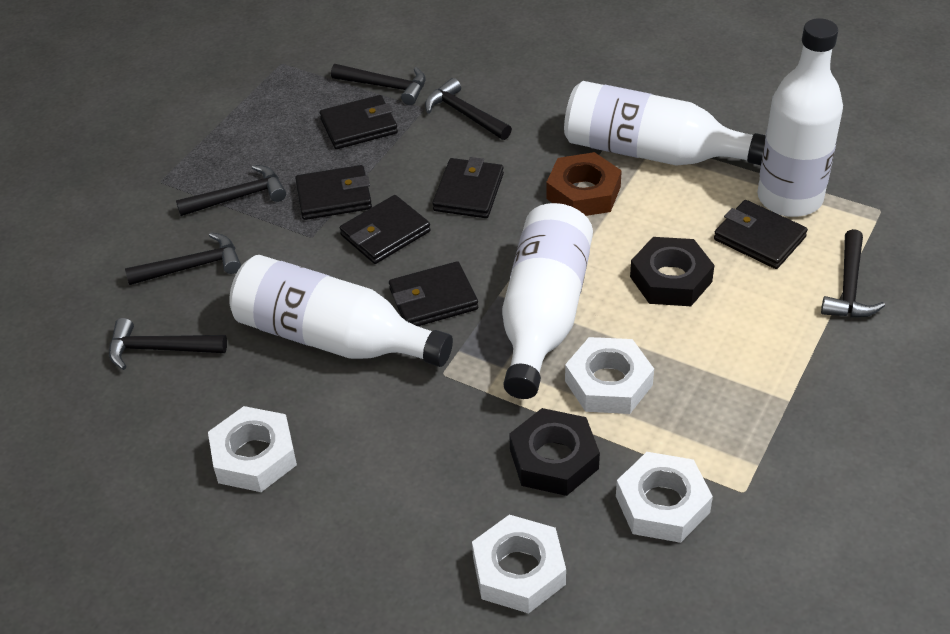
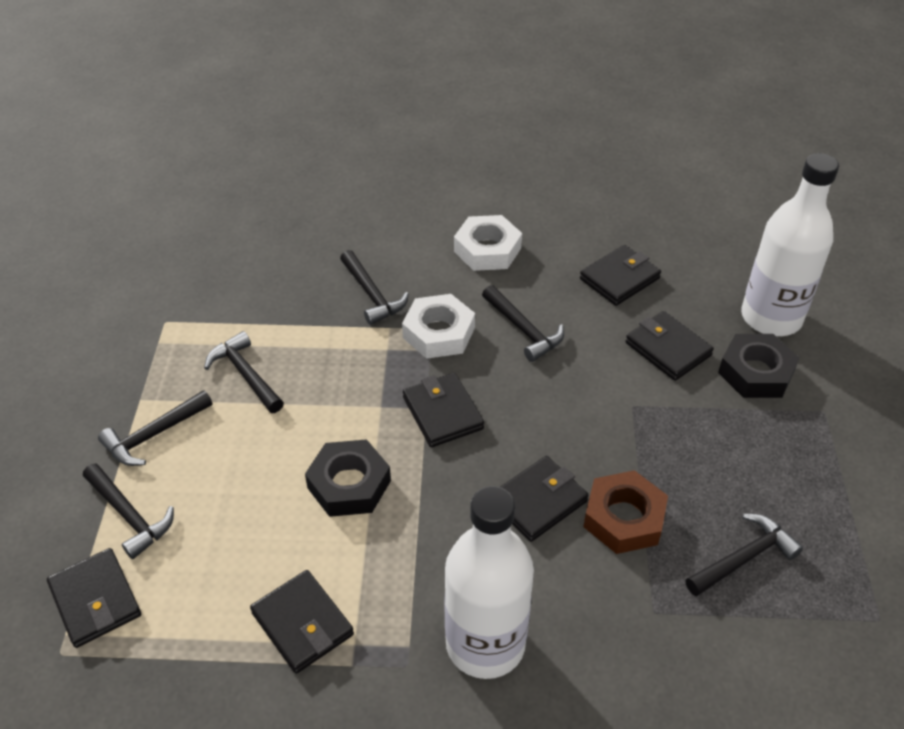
white bottle: [229,255,453,367] [502,203,593,399] [564,81,766,166] [757,18,843,217] = 4 -> [444,486,534,679] [741,153,839,336] = 2
white nut: [208,406,297,492] [472,515,566,613] [565,337,654,414] [616,452,713,543] = 4 -> [402,294,475,359] [454,215,522,271] = 2

